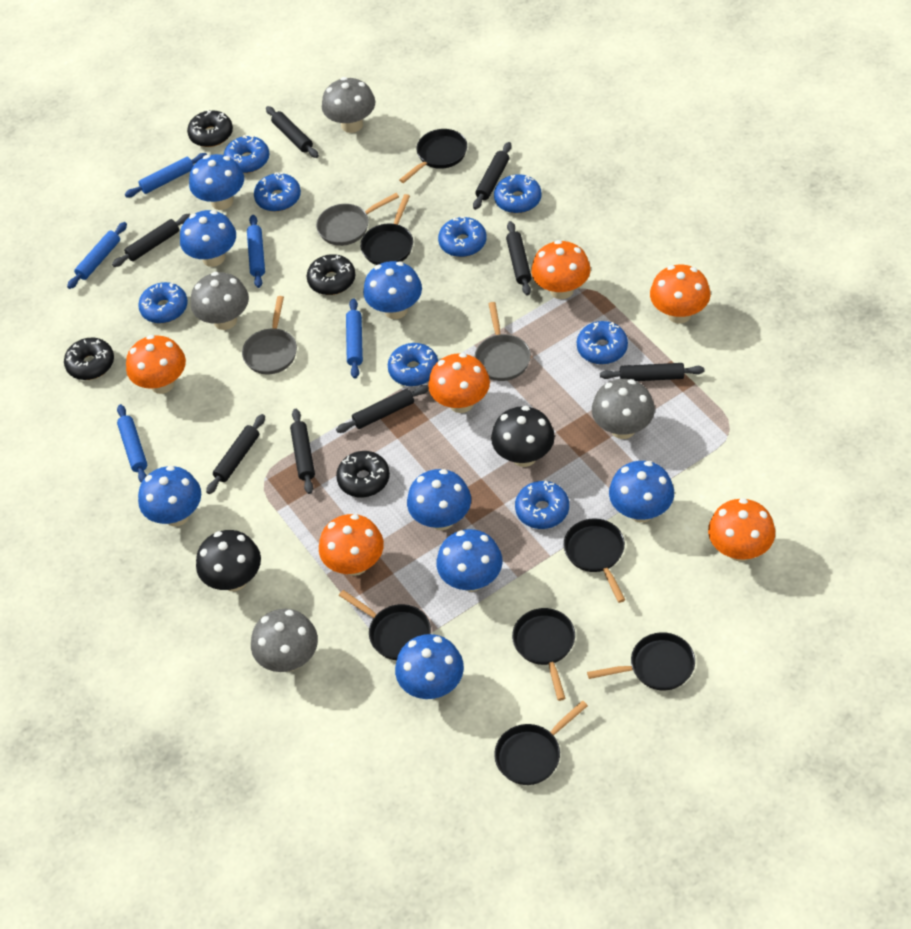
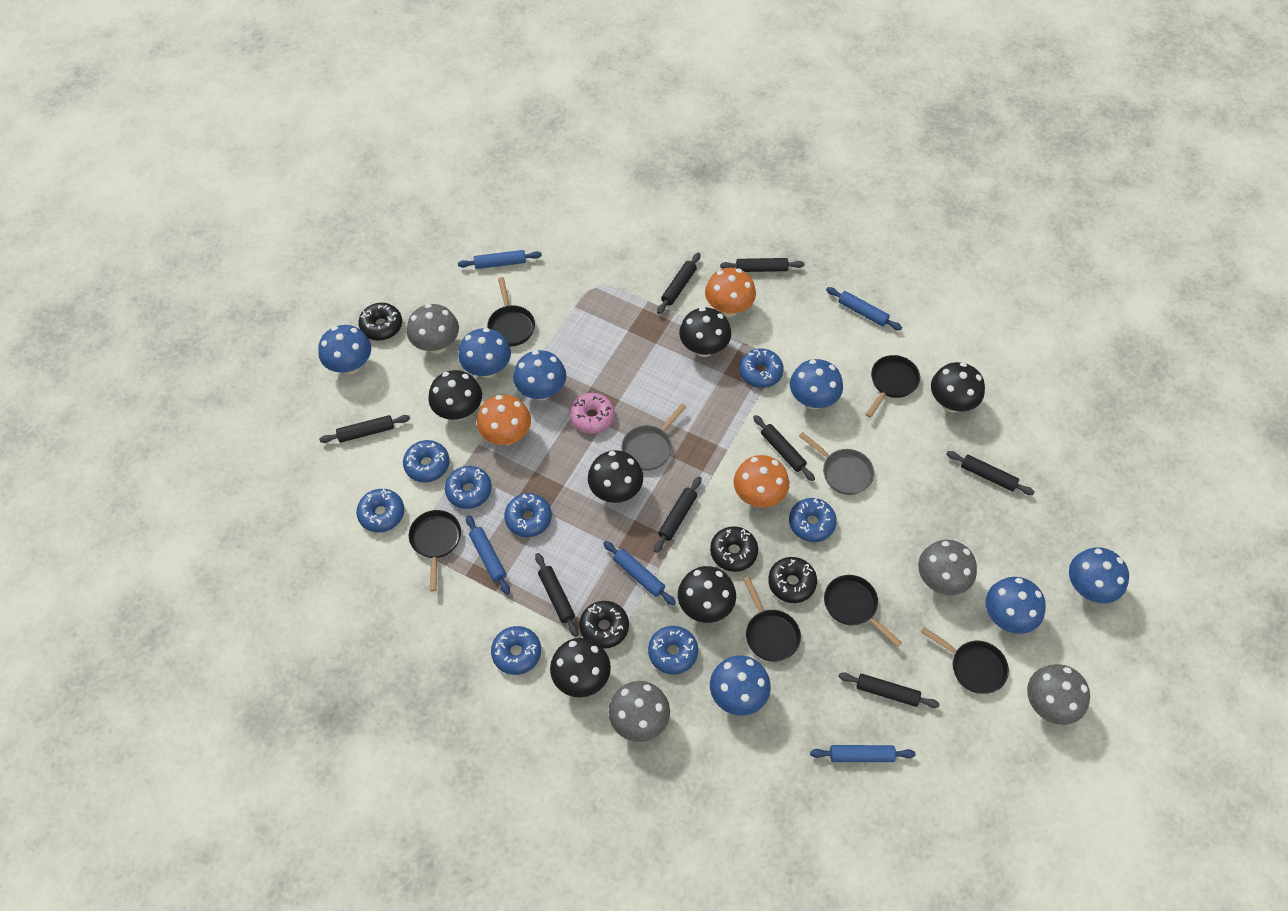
black mushroom: [196,530,261,591] [491,406,555,467] = 2 -> [428,370,482,421] [550,638,611,697] [588,450,643,503] [678,566,736,623] [679,307,731,357] [931,362,985,413] = 6
black pan: [339,590,431,660] [360,194,413,265] [399,129,467,183] [494,700,588,785] [512,608,575,701] [563,518,625,603] [587,632,695,690] = 7 -> [409,510,461,591] [487,277,535,346] [743,576,801,662] [824,575,902,647] [865,355,920,418] [921,627,1009,694] = 6
blue mushroom: [138,466,201,526] [180,210,236,267] [189,154,244,210] [363,261,422,319] [395,634,464,699] [407,469,471,530] [437,529,502,592] [609,461,674,522] = 8 -> [318,325,371,375] [458,328,511,378] [513,350,566,400] [710,655,771,716] [790,359,843,409] [986,577,1046,634] [1069,547,1129,603] = 7
grey pan: [242,296,297,374] [316,193,399,246] [474,302,531,381] = 3 -> [621,403,687,471] [799,432,874,495] = 2
orange mushroom: [126,335,186,394] [319,514,384,576] [428,353,490,413] [531,240,591,299] [650,265,710,324] [708,498,775,561] = 6 -> [477,395,531,445] [705,268,756,317] [734,455,789,508] = 3
pink donut: none = 0 -> [569,393,615,434] = 1

